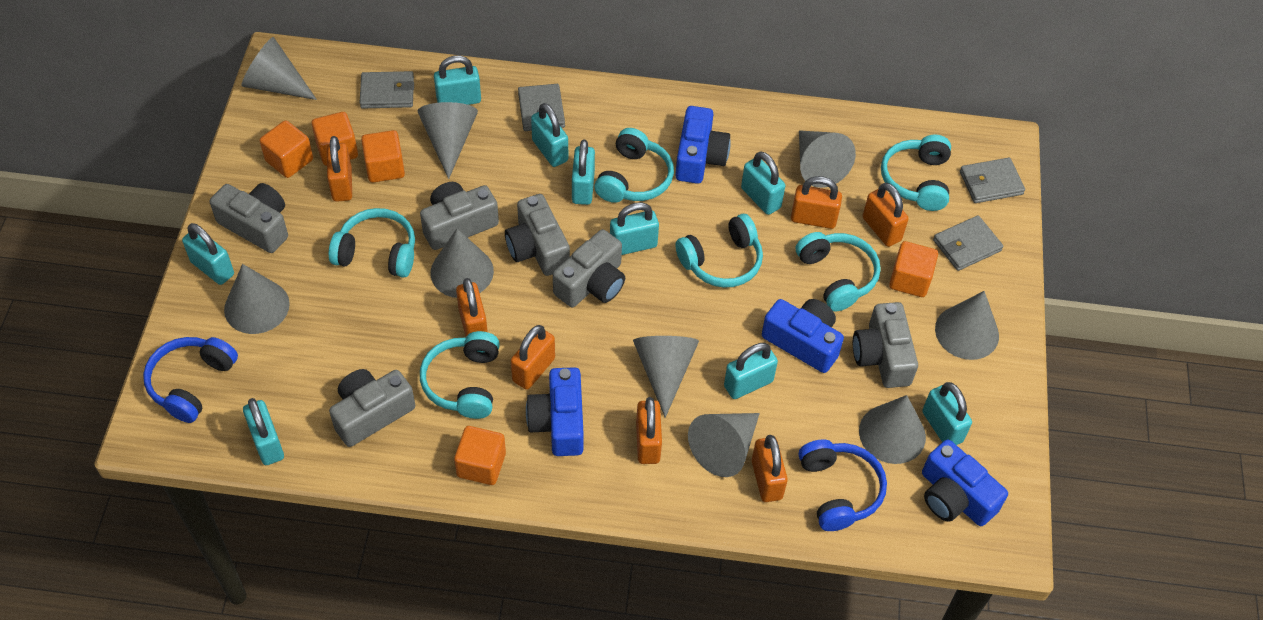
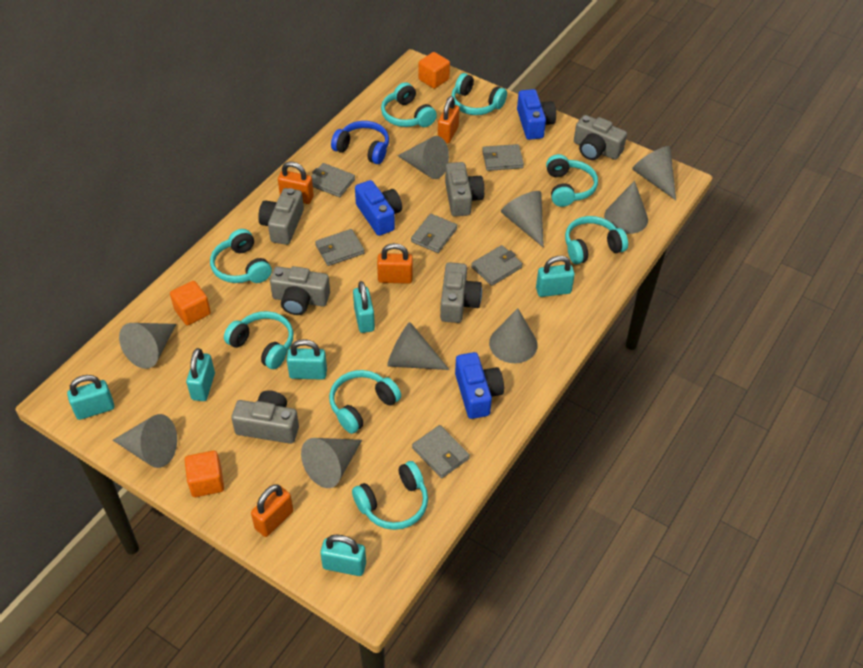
blue camera: [526,367,584,456] [675,106,731,184] [762,299,844,373] [922,439,1008,526] = 4 -> [355,180,402,236] [455,352,504,419] [517,89,556,140] = 3
blue headphones: [143,337,238,423] [799,439,887,531] = 2 -> [331,121,389,164] = 1
grey wallet: [360,71,414,109] [518,84,565,131] [933,215,1003,271] [960,158,1025,203] = 4 -> [311,163,355,197] [315,229,365,266] [411,214,457,253] [412,425,470,478] [471,245,523,286] [482,144,524,171] = 6
orange cube: [260,120,313,178] [311,112,358,166] [361,130,405,183] [454,426,506,485] [889,241,938,297] = 5 -> [170,281,211,326] [185,451,224,497] [418,52,450,89] = 3
orange padlock: [327,136,352,202] [456,278,488,337] [511,325,555,390] [636,397,662,464] [752,435,788,502] [791,176,842,229] [863,183,909,247] = 7 -> [251,484,293,537] [278,162,314,204] [377,243,413,284] [438,96,460,143] = 4
turquoise headphones: [329,208,415,278] [420,331,500,419] [594,128,674,203] [675,214,763,288] [796,232,881,312] [881,135,951,211] = 6 -> [210,229,272,283] [224,311,293,369] [329,370,401,434] [352,461,428,530] [381,82,437,127] [451,73,507,115] [546,154,598,207] [565,216,628,264] = 8
turquoise padlock: [182,223,234,285] [243,398,284,465] [434,55,481,105] [531,103,568,167] [572,140,595,205] [610,202,659,255] [724,343,778,399] [741,151,785,215] [922,382,972,445] = 9 -> [67,375,115,420] [186,348,215,401] [287,339,327,380] [320,534,366,576] [353,281,375,333] [536,256,575,297] = 6

